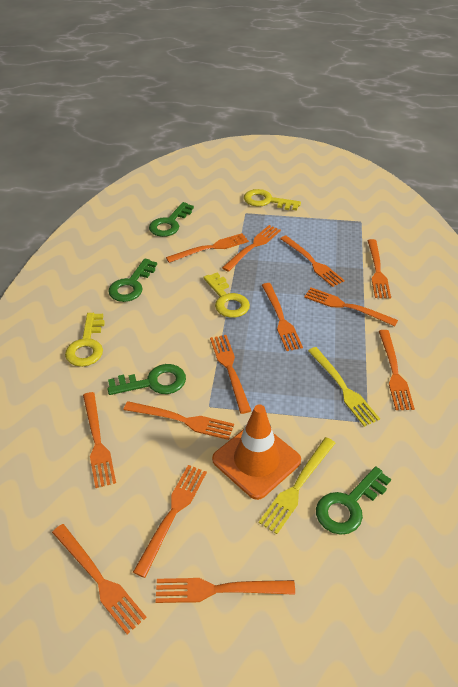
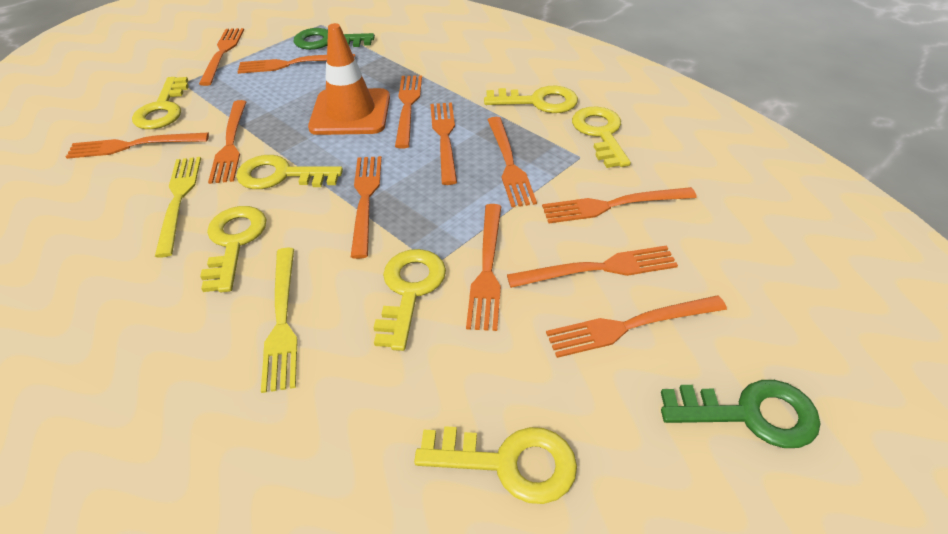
green key: [108,258,157,302] [108,364,186,395] [149,202,194,237] [316,466,391,535] = 4 -> [294,28,375,50] [661,380,820,448] = 2
orange fork: [52,524,147,634] [83,392,116,488] [124,401,234,440] [133,465,207,578] [155,578,295,603] [166,233,249,263] [210,335,251,414] [222,225,281,272] [262,283,303,351] [280,236,345,287] [304,288,398,326] [367,239,391,298] [379,330,415,410] = 13 -> [66,133,209,159] [199,28,244,86] [208,100,246,184] [237,54,355,74] [351,156,382,259] [395,75,422,149] [431,103,457,185] [466,204,502,331] [488,117,537,208] [507,245,678,288] [542,187,697,223] [546,295,727,358] = 12
yellow key: [65,313,105,367] [203,273,250,318] [244,189,301,210] = 3 -> [132,77,189,129] [200,206,267,292] [236,155,343,189] [373,249,446,351] [414,426,577,504] [484,86,578,113] [572,107,631,168] = 7

